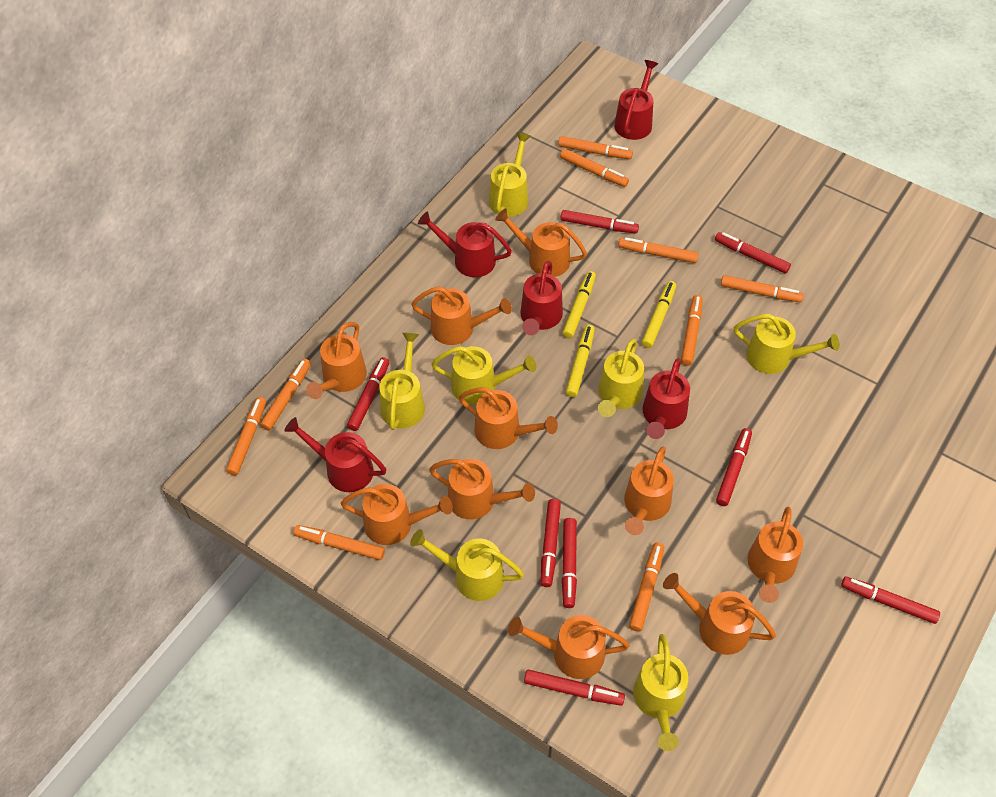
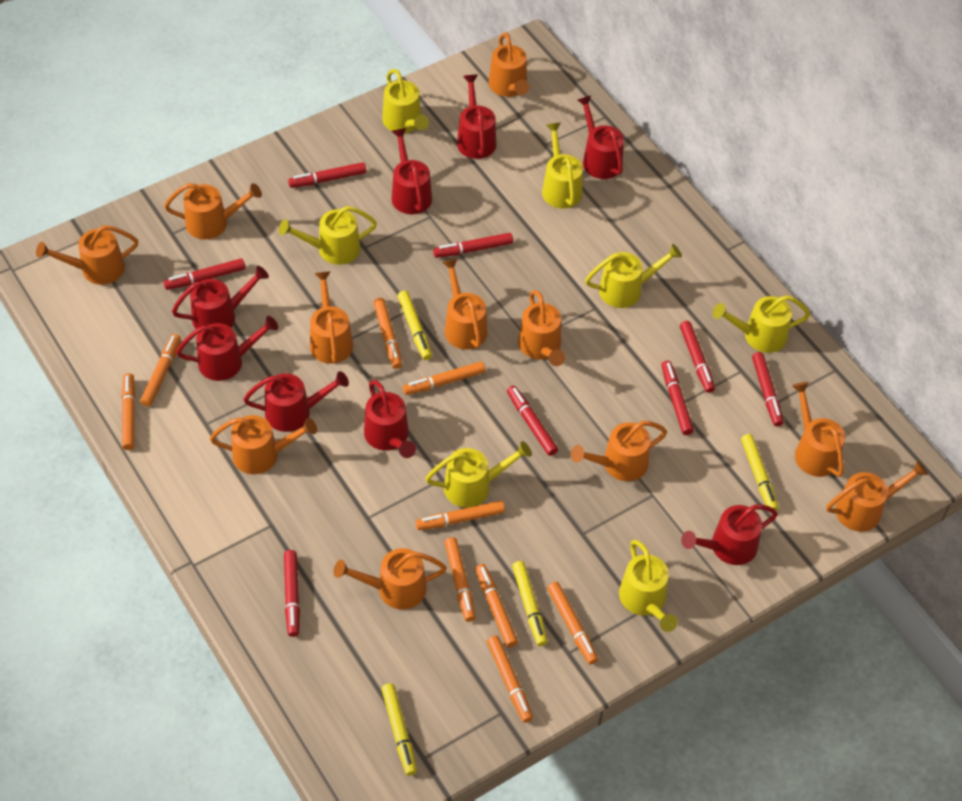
orange watering can: [306,322,367,399] [341,484,453,545] [411,286,512,345] [429,459,535,519] [459,387,558,449] [495,208,587,277] [508,615,630,679] [624,447,674,535] [663,573,776,655] [748,507,803,603] = 10 -> [36,225,138,285] [164,183,262,239] [210,415,317,474] [310,271,353,364] [334,548,447,609] [442,259,488,350] [488,33,529,97] [518,290,565,366] [571,421,667,481] [792,382,845,477] [826,460,928,532] = 11
red watering can: [284,417,386,492] [418,212,512,277] [520,261,563,335] [614,60,658,140] [642,358,690,439] = 5 -> [172,266,269,329] [176,316,278,381] [243,371,349,432] [364,380,416,458] [391,128,432,214] [457,75,496,159] [578,96,624,179] [681,504,778,565] = 8
yellow marker: [562,271,596,338] [566,325,595,397] [642,281,676,348] = 3 -> [381,683,417,776] [398,291,432,360] [512,561,548,646] [741,434,778,511] = 4

